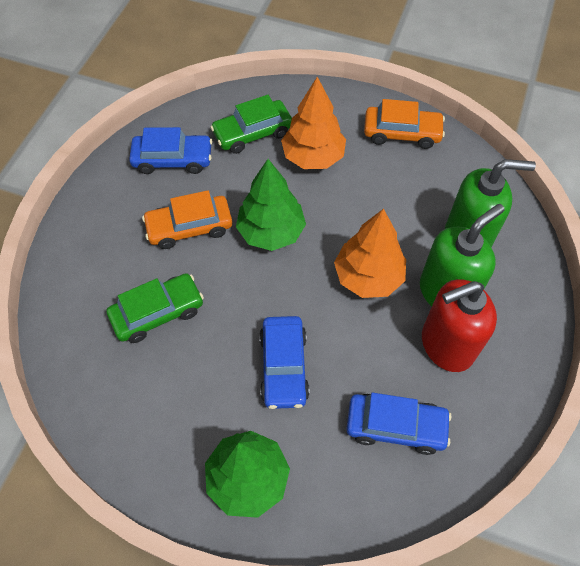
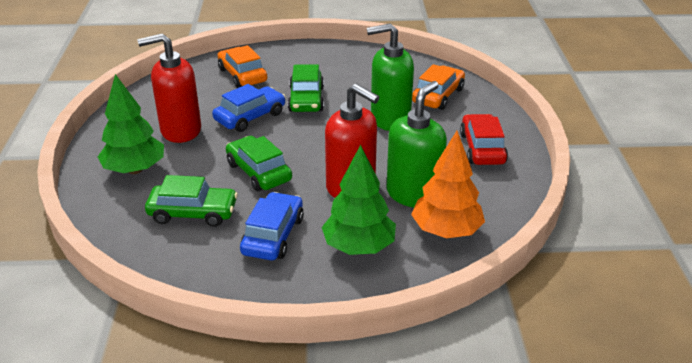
blue car: [129,127,212,174] [259,316,310,409] [346,393,452,455] = 3 -> [212,84,286,132] [240,192,304,260] = 2
green car: [106,273,204,343] [210,95,292,154] = 2 -> [145,175,238,227] [226,136,292,191] [288,64,324,112] = 3
orange tree: [281,77,346,169] [334,209,406,298] = 2 -> [411,131,485,238] = 1
red car: none = 0 -> [460,114,508,165] = 1
red soap dispenser: [422,279,497,372] = 1 -> [137,33,201,143] [325,84,379,198] = 2

